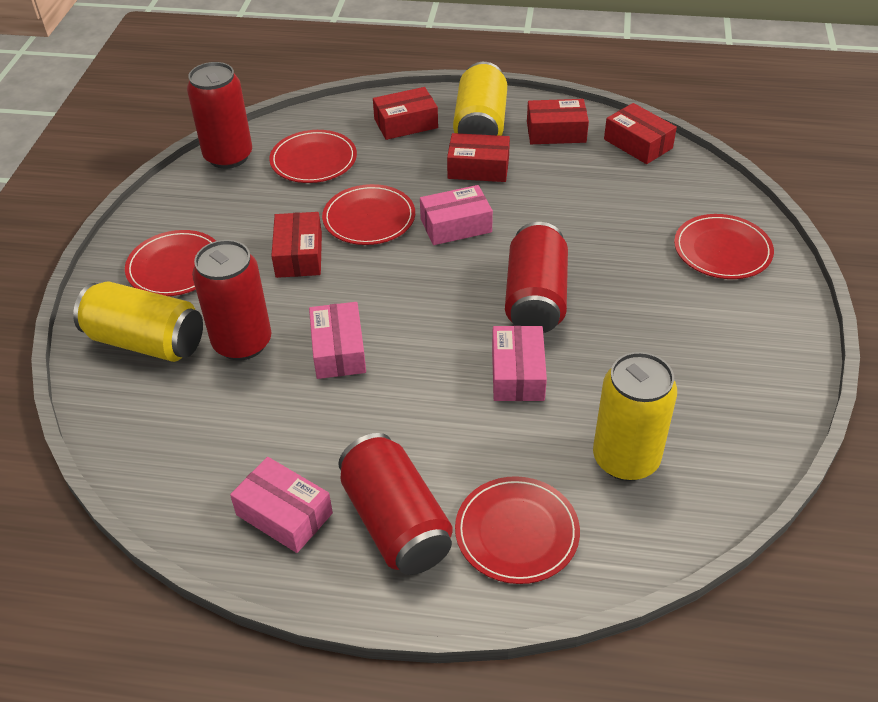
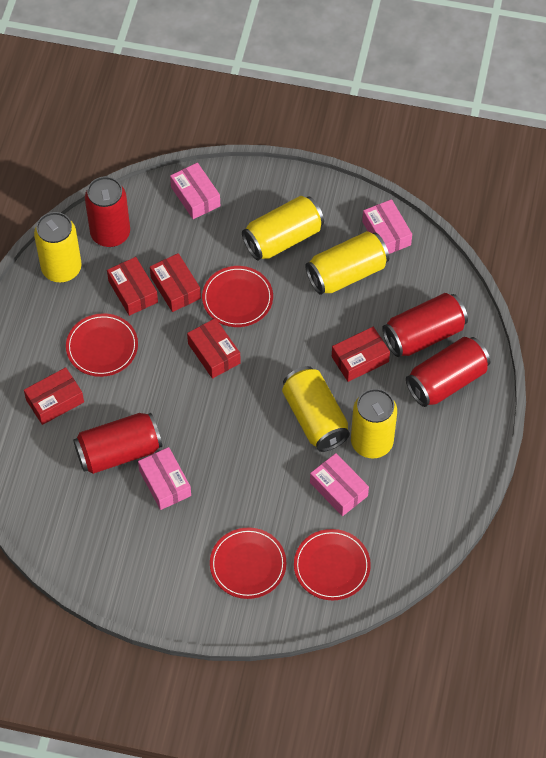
red plate: [125,230,216,296] [269,130,357,183] [322,184,415,245] [455,476,580,584] [674,214,774,279] = 5 -> [66,313,138,377] [202,266,273,327] [210,527,286,599] [294,529,371,600] = 4
yellow can: [73,281,203,362] [453,62,507,136] [593,352,677,481] = 3 -> [34,212,82,282] [242,196,324,261] [282,366,350,452] [306,231,389,295] [351,389,397,458] = 5

